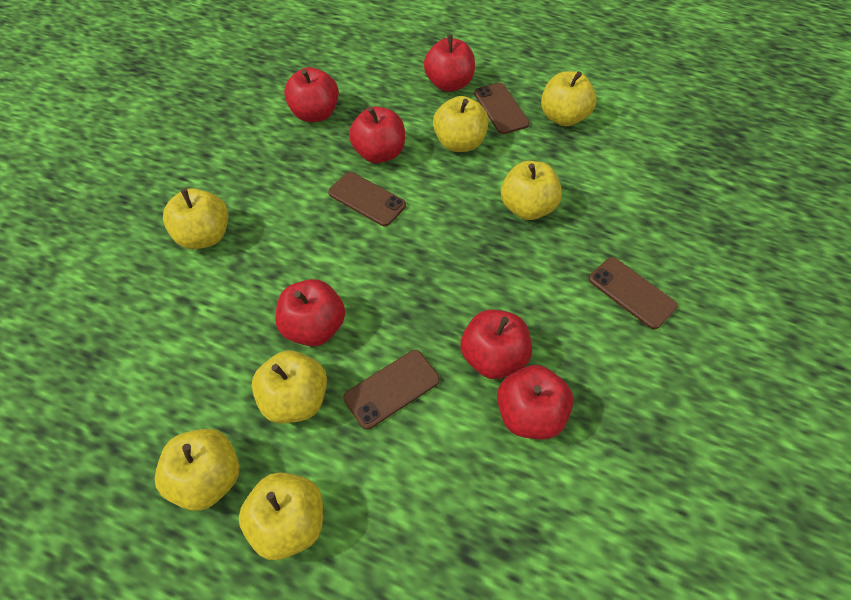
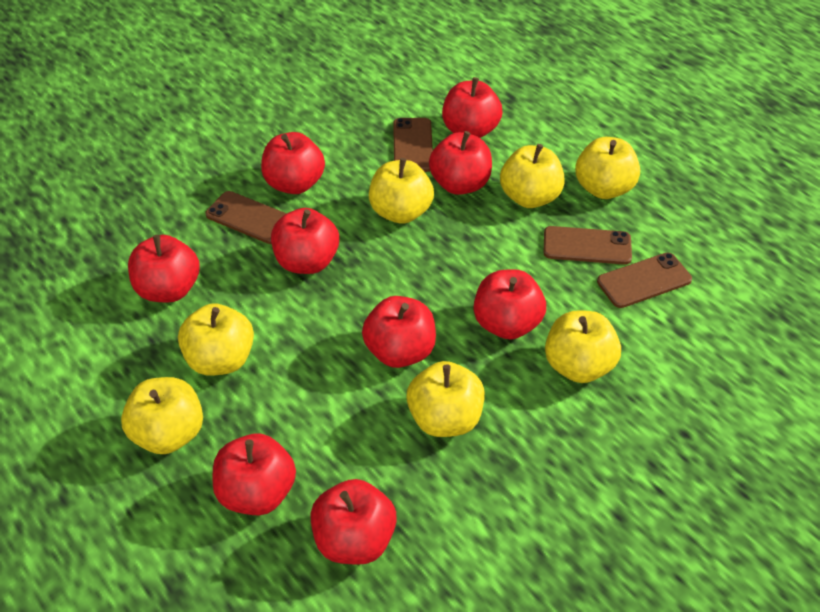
red apple: [275,279,345,346] [284,67,339,122] [349,106,405,163] [424,35,475,92] [460,310,532,379] [497,365,573,439] = 6 -> [128,235,200,302] [213,434,296,515] [261,132,325,194] [271,208,339,274] [311,479,397,565] [362,296,436,368] [429,131,492,195] [442,77,502,138] [474,269,546,339] = 9

